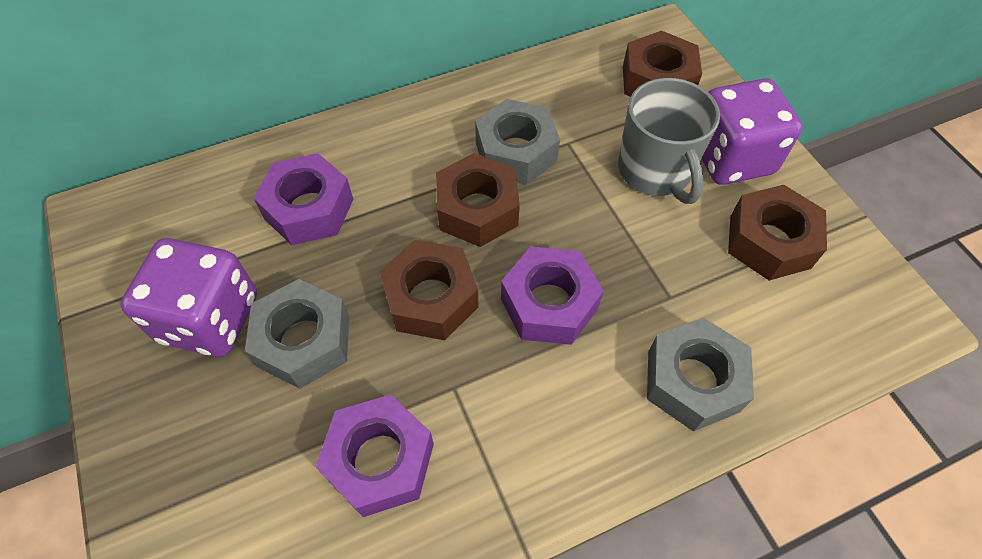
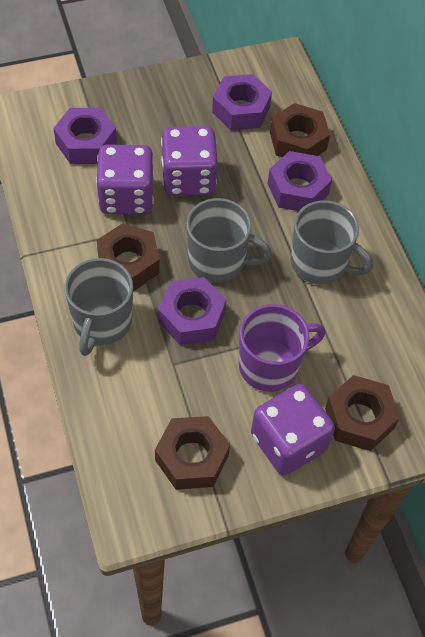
grey mug: [618,78,720,204] = 1 -> [64,258,133,356] [186,198,272,283] [290,200,373,284] = 3
grey nut: [245,279,349,389] [475,99,560,185] [647,317,754,432] = 3 -> none = 0
purple dice: [120,238,257,357] [701,78,803,185] = 2 -> [96,145,154,215] [161,126,218,196] [251,384,335,475] = 3
purple mug: none = 0 -> [239,304,326,392] = 1
purple nut: [253,153,353,245] [316,394,434,517] [501,246,604,345] = 3 -> [53,108,117,164] [158,277,227,345] [212,74,272,131] [267,151,332,211] = 4

